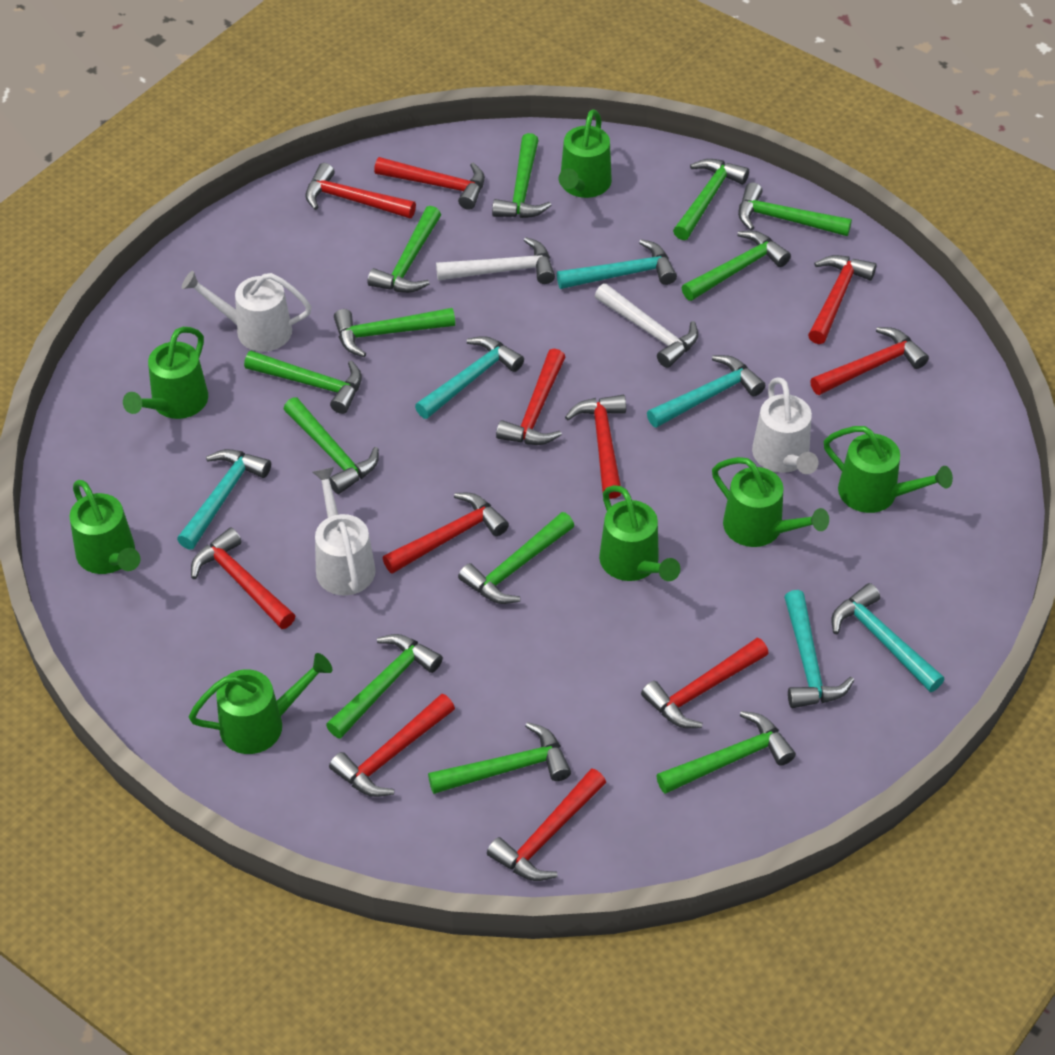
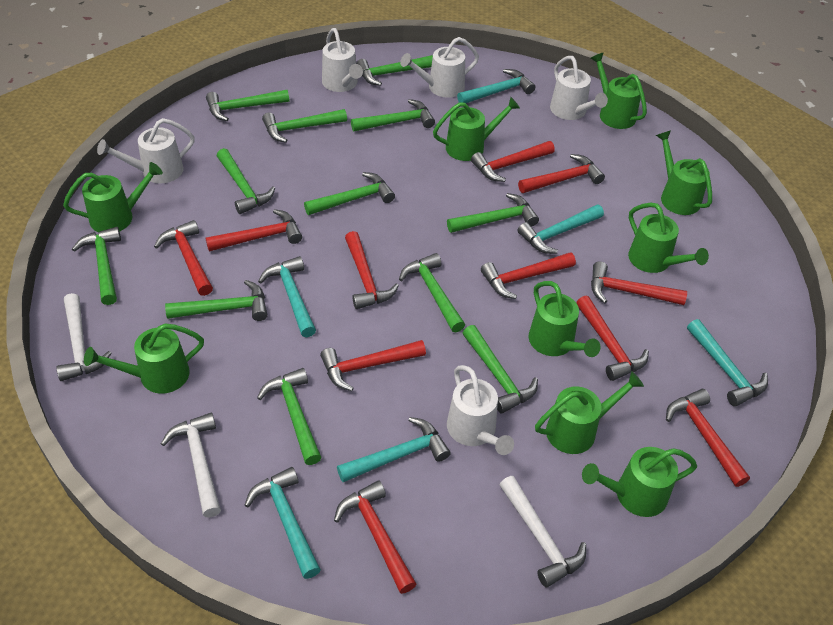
green watering can: [69,480,140,574] [123,327,208,419] [189,653,332,754] [559,109,612,198] [599,485,680,581] [712,457,829,547] [824,426,953,513] = 7 -> [63,162,163,232] [84,323,204,394] [433,97,520,161] [529,281,601,357] [535,371,644,454] [582,447,697,517] [591,52,647,129] [628,202,709,273] [656,131,712,215] = 9
white hammer: [436,237,555,284] [595,284,698,368] = 2 -> [56,293,112,381] [161,413,221,517] [499,476,586,588] = 3
white watering can: [182,271,312,352] [313,467,376,596] [752,377,819,474] = 3 -> [97,118,195,183] [322,28,363,92] [400,37,479,98] [447,365,514,455] [550,56,608,120] = 5

